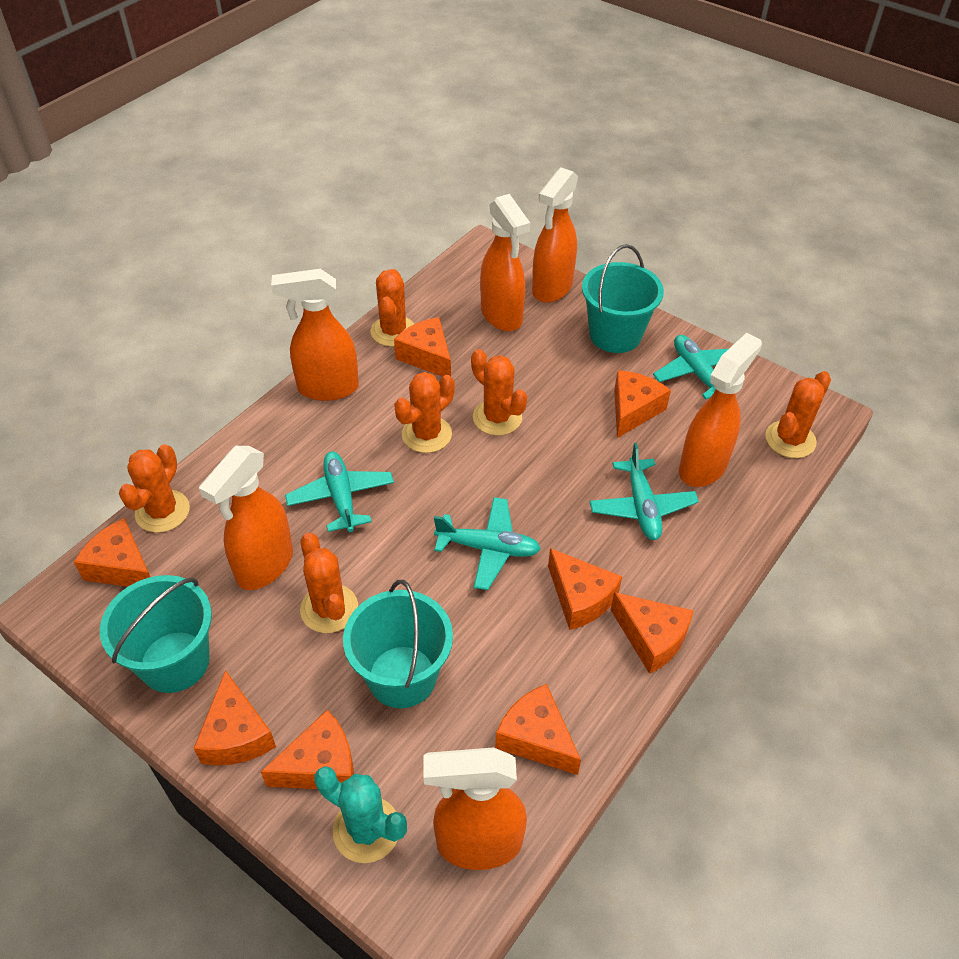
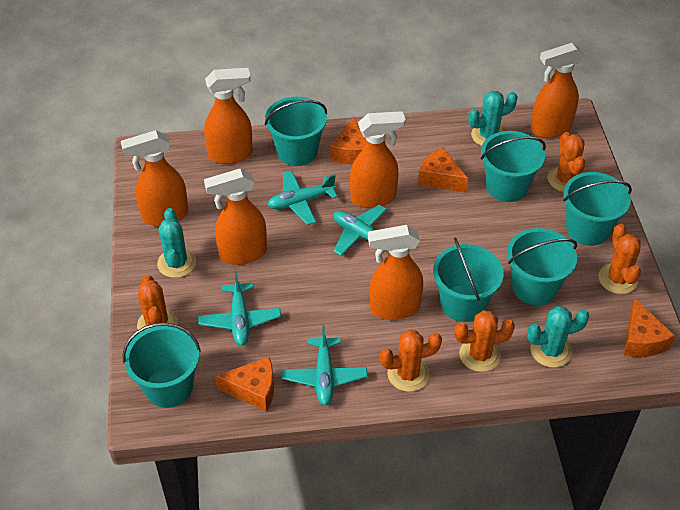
orange cactus: [119,444,190,533] [300,532,358,633] [371,269,414,347] [394,372,455,453] [471,349,527,436] [765,371,831,458] = 6 -> [137,275,178,333] [380,330,442,392] [454,310,515,372] [548,132,585,192] [598,224,641,294] = 5
orange cheese: [74,518,150,587] [193,670,276,766] [261,710,354,789] [394,317,451,377] [495,684,581,775] [548,548,622,630] [611,592,694,674] [614,370,671,438] = 8 -> [215,357,274,412] [330,117,366,165] [418,147,468,193] [624,299,675,357] = 4
turquoise bucket: [100,575,212,693] [343,580,453,708] [582,244,664,353] = 3 -> [122,323,201,408] [265,97,327,166] [433,237,504,322] [481,131,546,202] [507,228,577,305] [563,172,632,246] = 6
turquoise cactus: [314,766,407,863] = 1 -> [157,208,196,278] [468,91,518,146] [527,306,590,368] = 3

